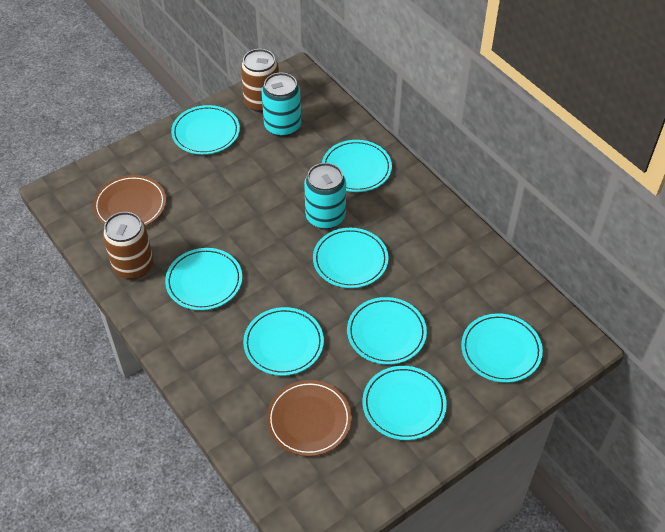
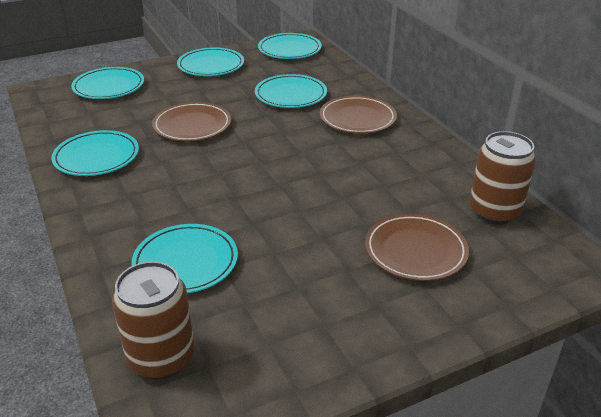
brown plate: [93,175,166,226] [267,380,352,456] = 2 -> [152,102,231,141] [320,96,397,134] [365,214,469,281] = 3
turquoise can: [262,73,301,137] [304,163,346,229] = 2 -> none = 0
turquoise plate: [165,248,242,310] [171,105,240,155] [243,307,324,376] [313,228,388,288] [322,140,392,192] [347,297,427,365] [363,366,447,440] [461,313,543,383] = 8 -> [52,130,139,176] [71,67,144,99] [131,224,238,293] [177,47,244,76] [255,74,327,108] [258,33,322,59] = 6

